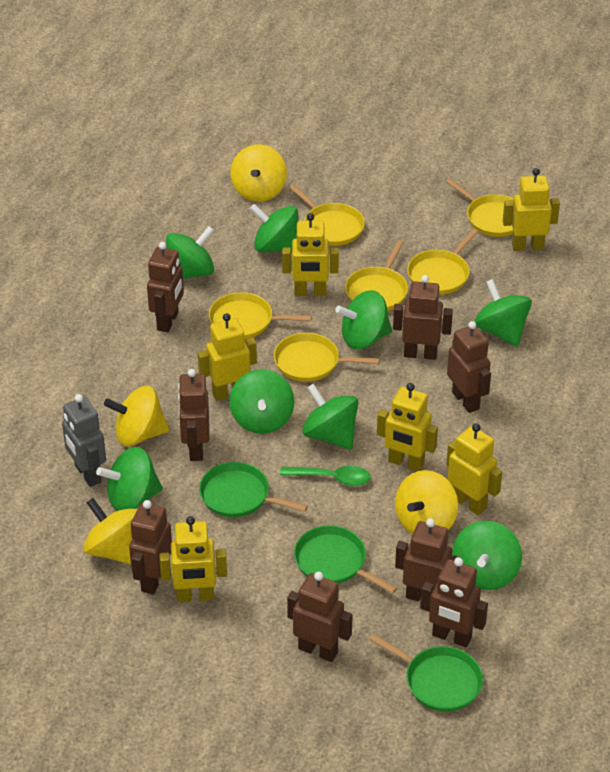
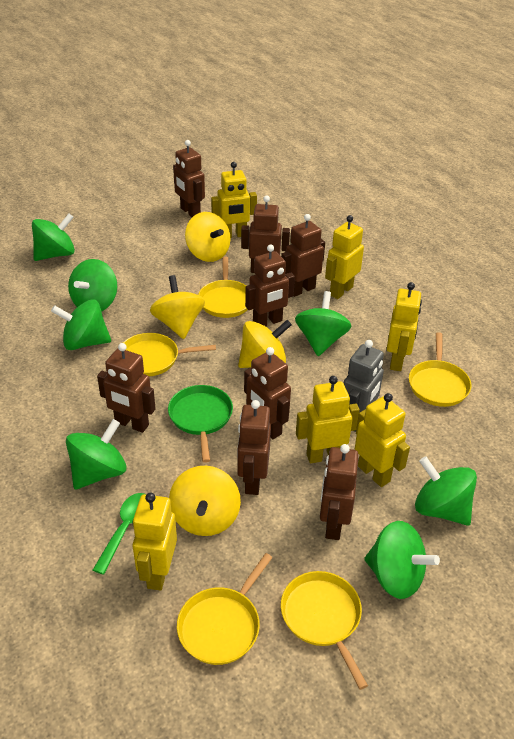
green pan: [199,462,308,517] [294,525,397,594] [369,634,483,712] = 3 -> [168,385,233,463] = 1
green spinning top: [96,447,163,511] [166,226,214,279] [229,369,294,434] [250,204,298,253] [302,383,358,450] [335,290,392,349] [452,521,522,590] [474,279,532,347] = 8 -> [32,214,75,261] [51,299,111,350] [66,419,127,490] [68,259,117,312] [295,291,351,356] [364,521,440,599] [415,456,477,526] = 7
yellow pan: [209,292,312,339] [274,333,380,382] [289,185,365,246] [345,240,408,311] [407,229,478,295] [446,178,513,237] = 6 -> [123,333,216,376] [177,553,273,665] [198,257,248,318] [281,571,368,690] [409,332,472,407] = 5

